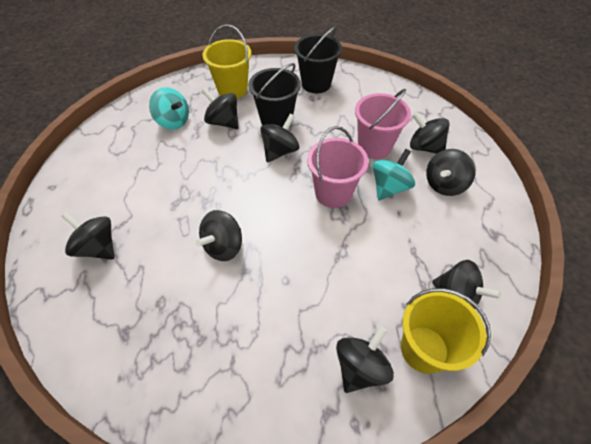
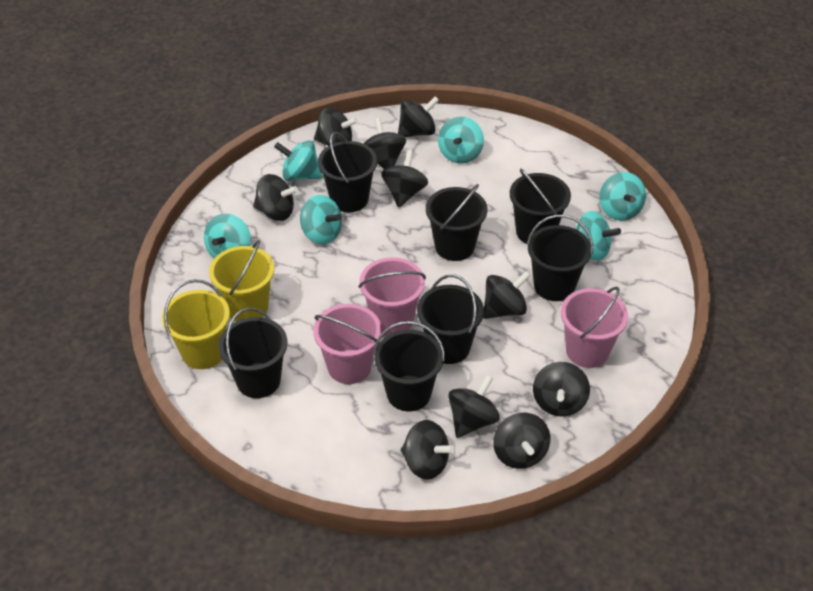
black bucket: [249,63,301,127] [294,27,342,93] = 2 -> [218,307,287,398] [318,132,377,212] [373,321,445,411] [417,274,484,364] [426,184,487,261] [510,169,571,244] [527,215,593,301] = 7
black spinning top: [62,212,115,260] [196,210,242,261] [202,88,239,129] [260,114,299,162] [336,326,394,393] [410,112,450,154] [426,149,476,196] [432,260,501,309] = 8 -> [253,174,298,221] [314,107,358,146] [364,118,406,169] [381,150,428,208] [398,96,439,137] [401,420,455,480] [448,375,500,438] [483,271,531,319] [493,413,550,469] [533,362,590,417] = 10
pink bucket: [307,126,369,208] [355,89,411,159] = 2 -> [313,304,381,384] [358,257,426,335] [561,287,628,368] = 3
turquoise spinning top: [149,87,189,130] [373,149,415,201] = 2 -> [204,214,251,258] [274,140,323,181] [300,195,342,245] [438,117,484,164] [576,211,621,261] [600,172,646,221] = 6

